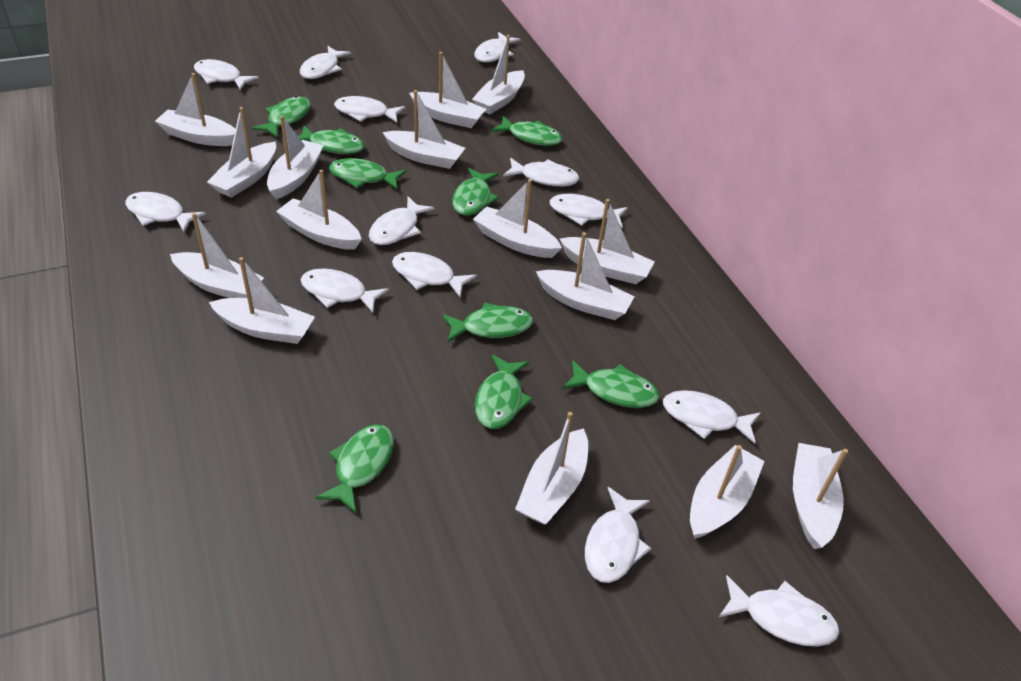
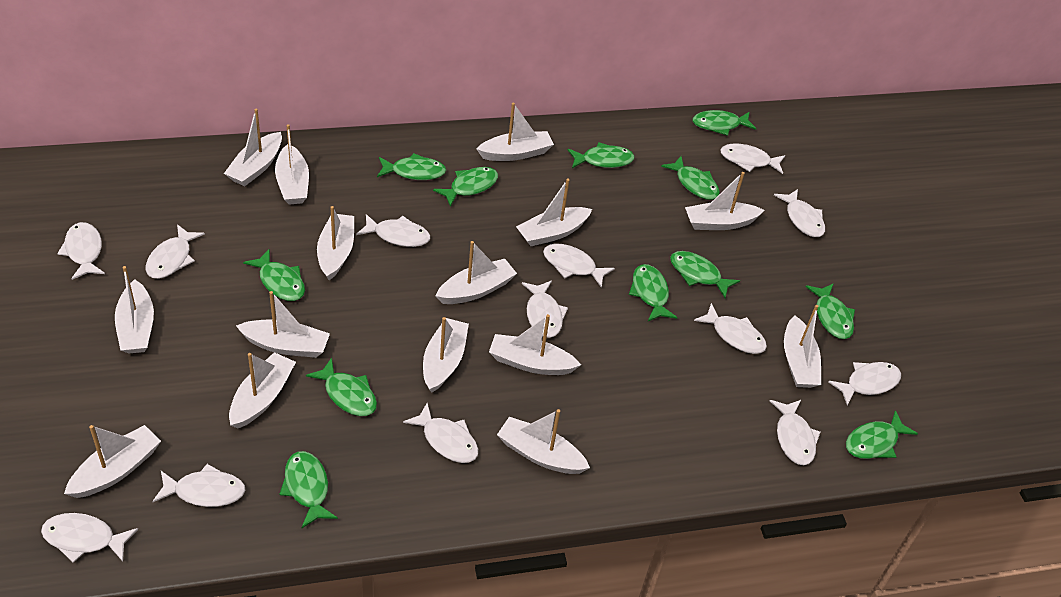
green fish: [252,96,311,137] [298,126,365,154] [316,424,394,513] [329,158,407,189] [442,302,533,342] [452,168,499,216] [475,354,533,429] [491,116,563,146] [562,360,660,408] = 9 -> [243,249,305,301] [279,451,338,528] [306,358,377,416] [377,153,446,180] [433,167,498,207] [568,142,635,168] [629,264,677,321] [661,156,720,200] [670,251,740,298] [693,110,756,136] [806,283,855,339] [846,410,918,459] = 12

